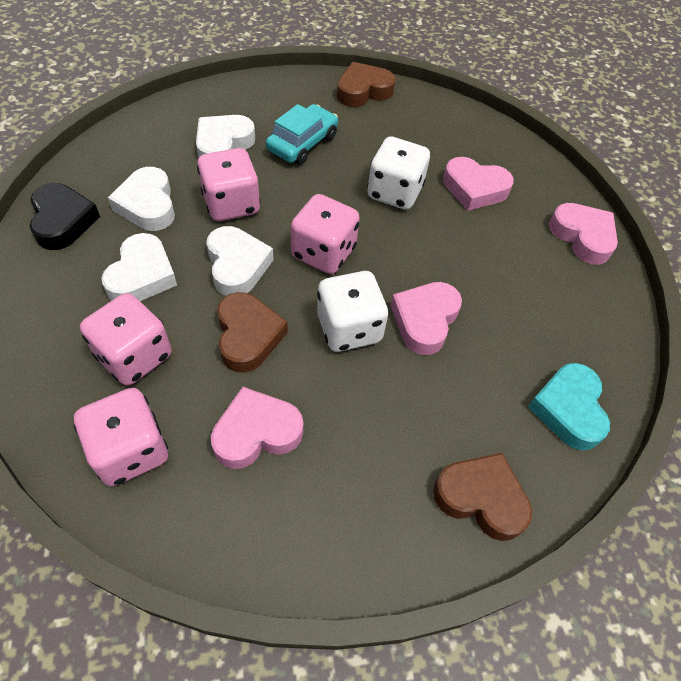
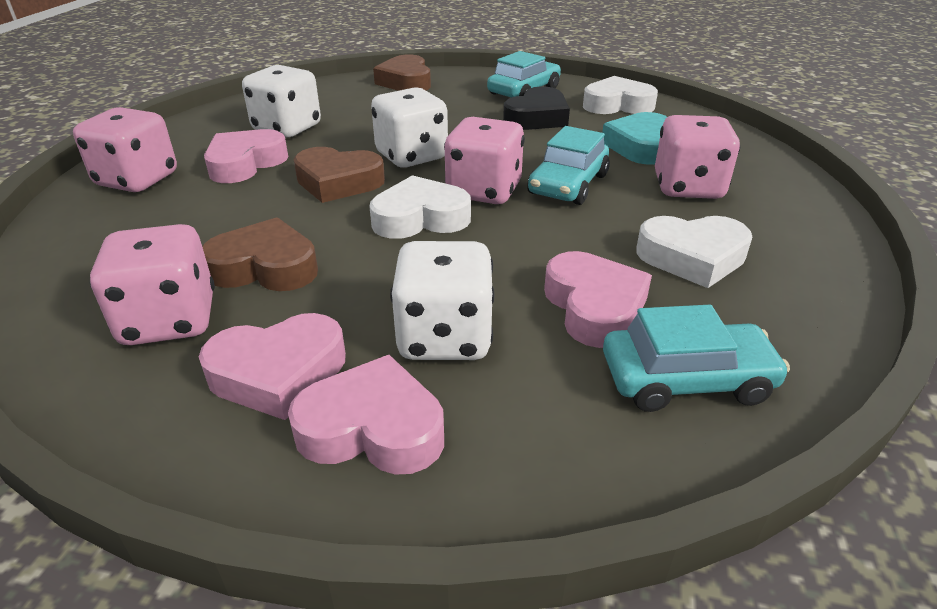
turquoise car: [266,104,338,165] = 1 -> [487,51,561,98] [527,126,610,205] [603,305,790,412] = 3
white dice: [317,271,389,352] [367,137,430,210] = 2 -> [242,65,321,137] [371,88,448,168] [390,241,494,360] = 3
white heart: [102,233,177,301] [108,167,175,231] [196,115,255,157] [207,226,273,296] = 4 -> [369,175,471,239] [583,76,658,114] [636,216,752,288] = 3

